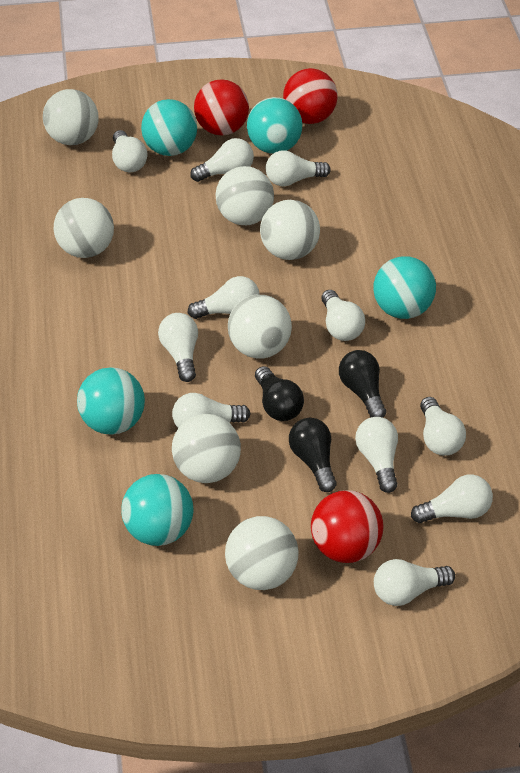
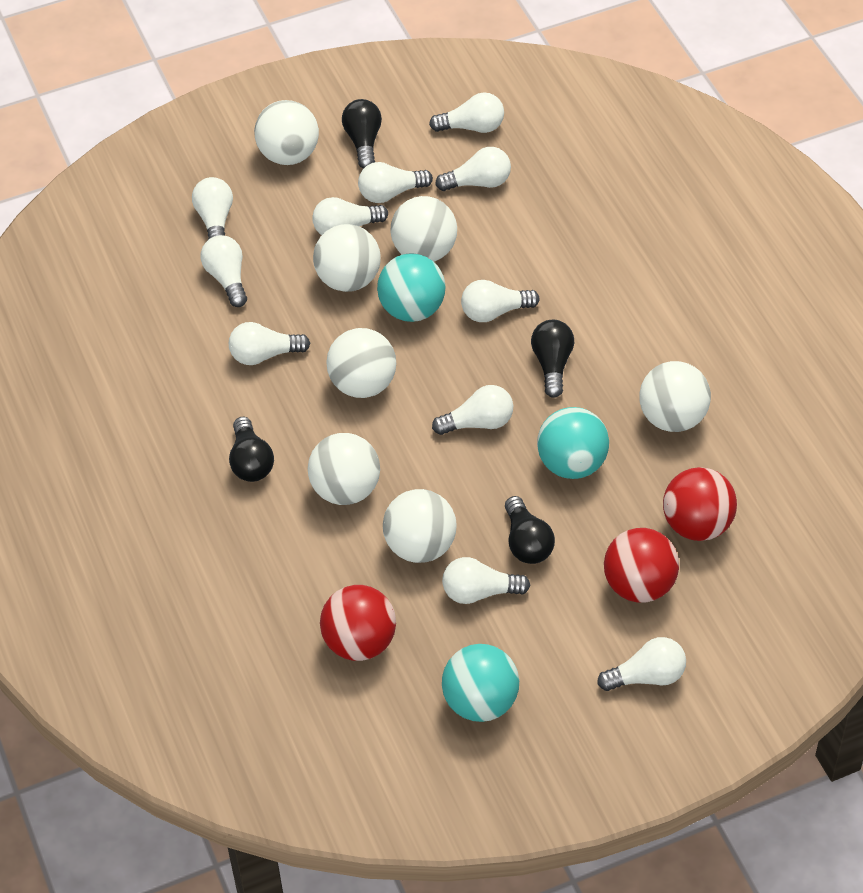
black light bulb: [255,366,304,421] [289,418,337,492] [339,350,386,418] = 3 -> [229,417,274,482] [342,99,382,169] [505,496,555,564] [531,320,574,398] = 4
turquoise ball: [77,367,145,435] [121,474,193,546] [141,99,197,156] [247,97,302,154] [373,256,436,319] = 5 -> [377,253,446,322] [442,644,519,722] [537,407,609,479] = 3

